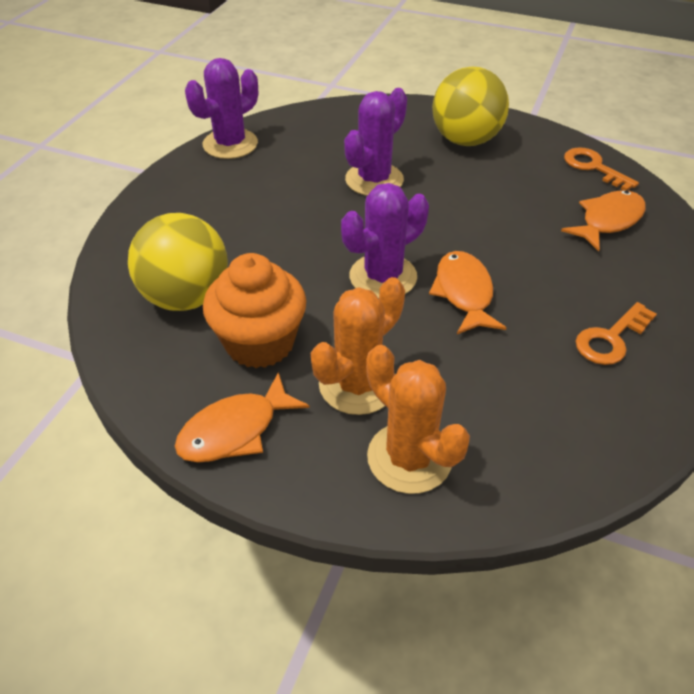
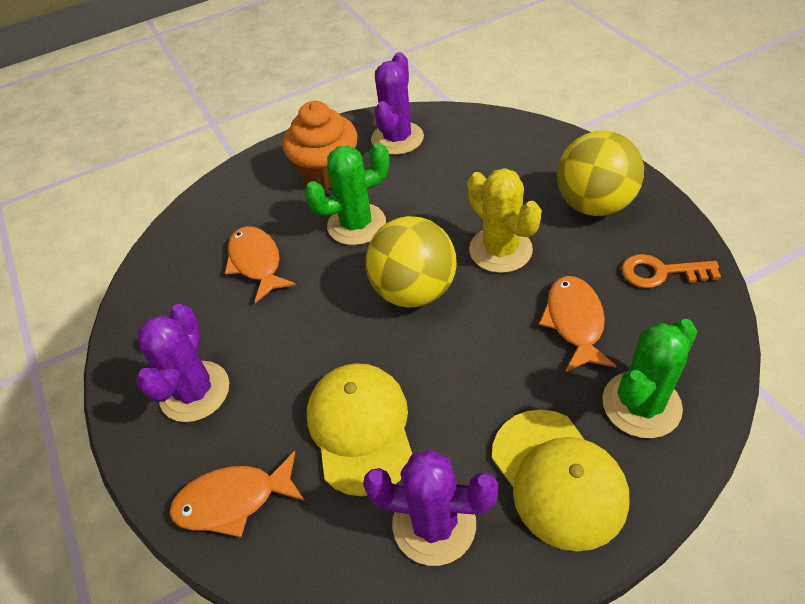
green cactus: none = 0 -> [304,143,389,245] [602,319,697,438] = 2
orange cactus: [311,277,405,415] [366,345,470,494] = 2 -> none = 0
orange key: [564,147,639,191] [576,302,657,365] = 2 -> [622,254,721,288] = 1
yellow cactus: none = 0 -> [467,168,542,273] = 1
yellow cap: none = 0 -> [307,363,412,496] [492,410,630,552] = 2

